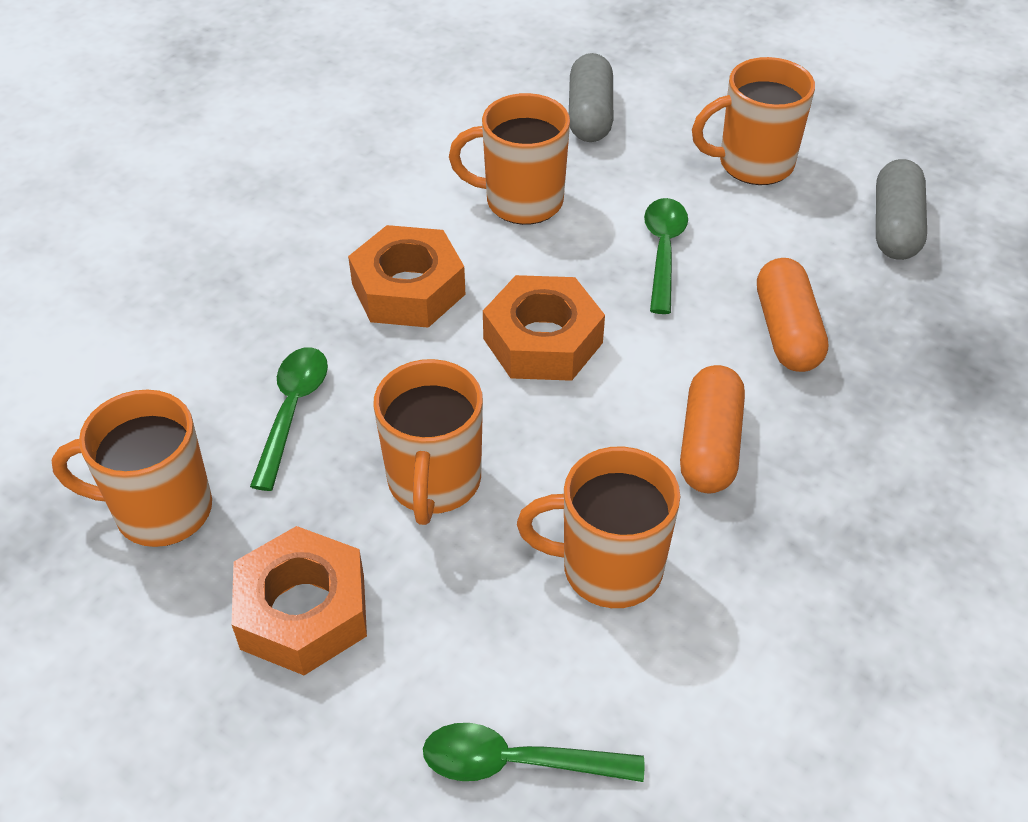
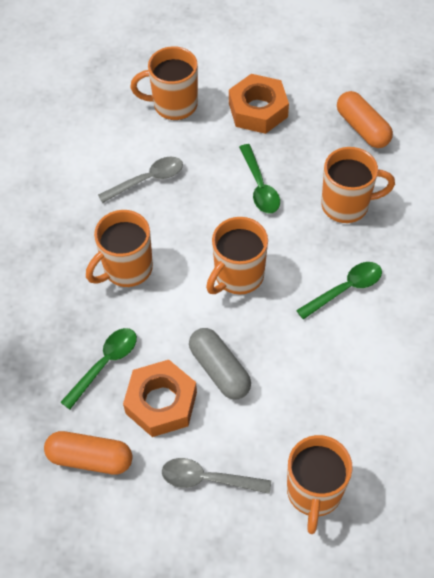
grey capsule: [569,53,613,142] [876,159,927,260] = 2 -> [189,328,251,400] = 1
grey spoon: none = 0 -> [98,157,183,203] [162,458,271,494] = 2
orange nut: [232,526,367,675] [348,225,466,328] [483,275,605,381] = 3 -> [123,360,197,437] [229,74,289,134] = 2

